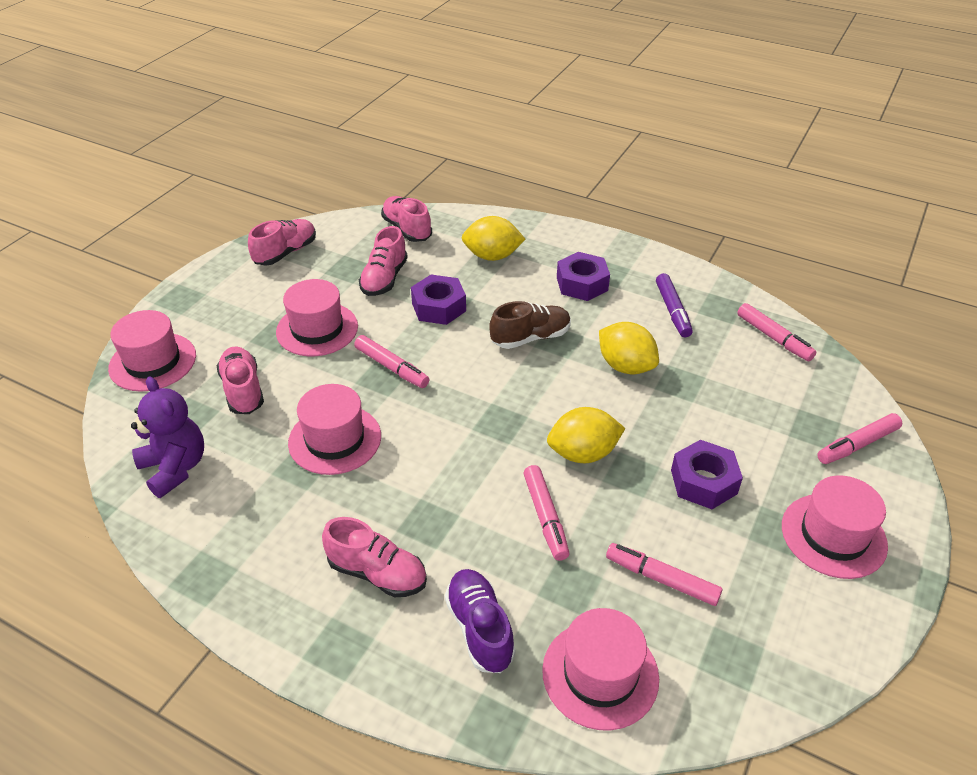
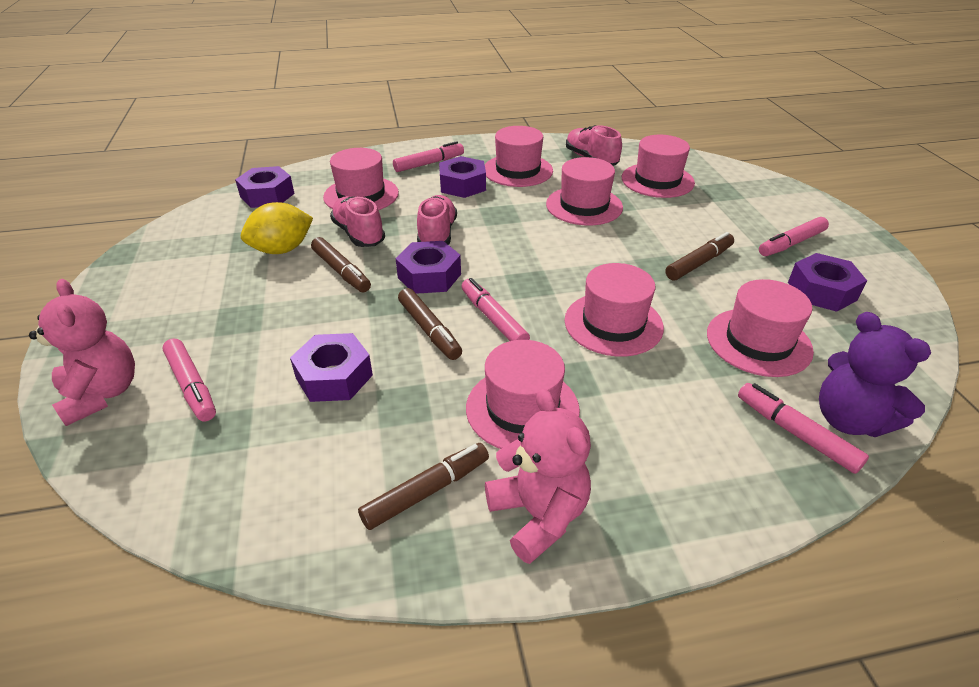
brown marker: none = 0 -> [311,237,371,293] [358,443,489,530] [398,288,462,360] [665,232,734,281] = 4
brown shoe: [489,301,571,349] = 1 -> none = 0
pink hat: [108,310,196,392] [276,279,358,356] [288,384,381,475] [542,608,659,730] [782,475,888,579] = 5 -> [323,148,399,210] [466,340,580,449] [485,126,553,187] [546,157,623,225] [565,263,664,357] [622,135,695,198] [707,279,814,377] = 7
pink shoe: [216,346,264,414] [248,219,316,266] [322,517,427,597] [359,226,408,296] [381,196,432,242] = 5 -> [330,196,385,247] [417,195,457,245] [566,125,622,166] = 3
pink teddy bear: none = 0 -> [29,279,135,426] [485,389,591,564] = 2
purple marker: [656,273,693,337] = 1 -> none = 0
purple nut: [411,275,466,325] [557,252,610,301] [671,440,743,509] = 3 -> [235,166,295,208] [290,333,373,402] [395,241,461,294] [439,156,486,198] [788,253,867,312] = 5
purple shoe: [445,569,516,673] = 1 -> none = 0
yellow lemon: [462,216,525,261] [547,407,625,463] [599,322,659,375] = 3 -> [241,202,313,254] = 1

